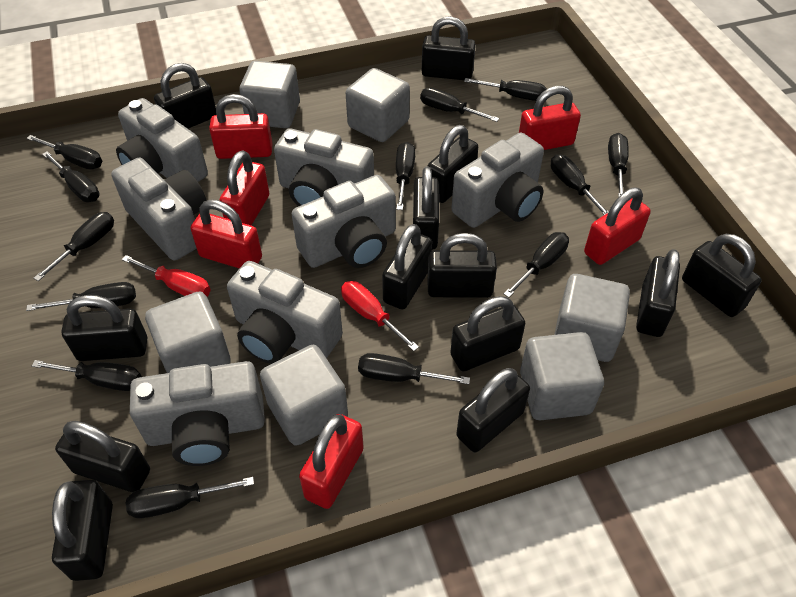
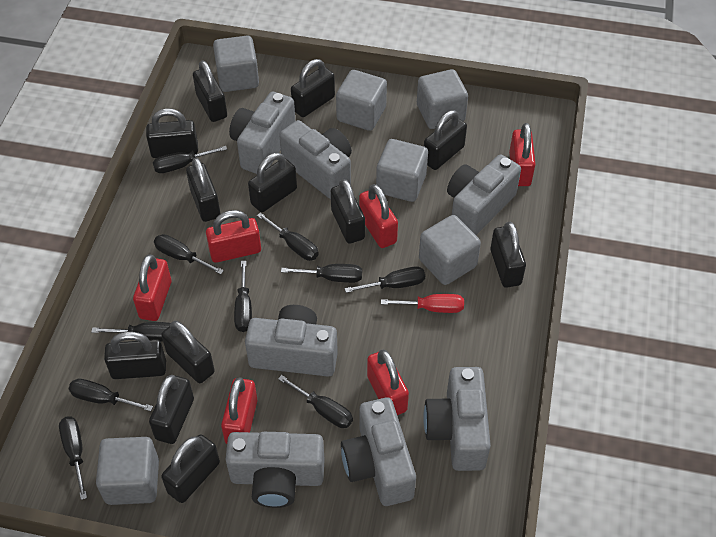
black padlock: [52,480,113,581] [55,421,150,493] [61,295,147,361] [154,63,216,129] [382,224,432,309] [413,167,439,250] [422,16,476,80] [427,125,478,203] [428,233,497,298] [450,296,525,371] [456,368,530,452] [636,249,680,337] [682,234,762,317] = 13 -> [104,331,166,379] [146,108,198,158] [149,375,194,444] [161,321,215,383] [161,435,220,503] [186,158,221,222] [193,60,227,122] [248,153,297,212] [291,59,335,117] [331,179,365,244] [424,110,467,170] [490,222,526,288] = 12
black screwdriver: [26,135,102,169] [26,282,136,311] [32,360,142,391] [34,212,114,281] [42,151,100,202] [126,477,254,518] [358,353,470,384] [396,142,415,210] [420,88,499,122] [464,78,547,101] [504,232,569,298] [551,154,608,215] [608,133,629,196] = 13 -> [59,417,87,500] [69,379,153,411] [91,322,170,342] [153,146,227,173] [154,234,224,274] [234,261,252,332] [257,212,319,261] [278,375,353,428] [281,264,362,283] [345,266,425,293] = 10
red screwdriver: [122,255,211,297] [341,281,419,351] = 2 -> [381,294,464,313] = 1

